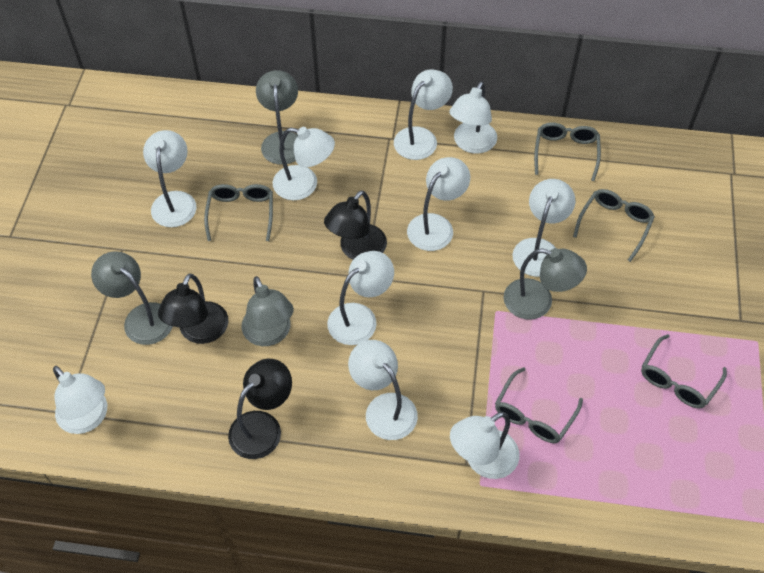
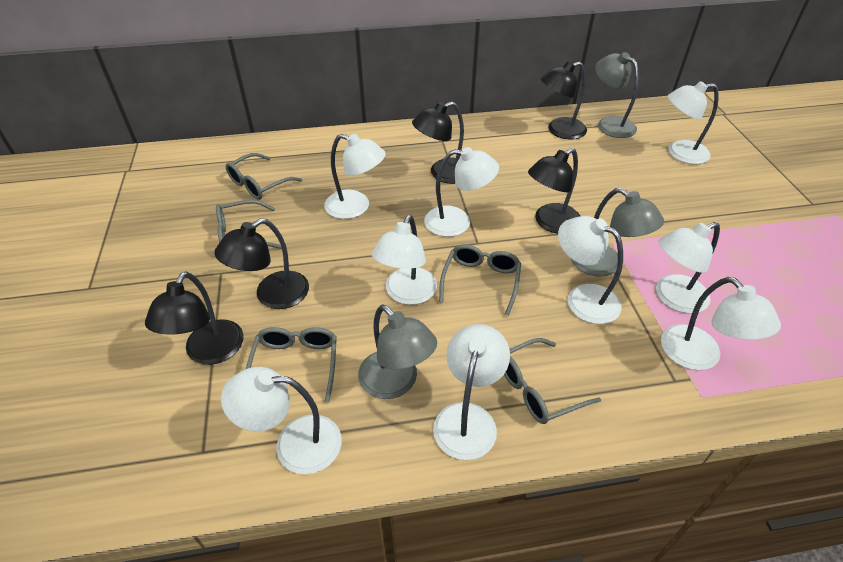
black lamp: [158,273,228,344] [228,359,292,459] [324,190,387,260] = 3 -> [145,271,244,365] [214,219,309,309] [412,102,464,184] [528,148,580,234] [541,61,587,139] = 5
grey lamp: [91,251,173,345] [241,276,294,346] [256,70,298,165] [504,248,587,320] = 4 -> [358,304,437,399] [571,188,664,277] [595,52,639,138] = 3
white lamp: [53,366,107,434] [143,130,197,227] [273,127,335,200] [327,251,394,345] [348,340,418,440] [394,69,453,160] [407,157,470,251] [450,81,497,154] [450,412,520,479] [512,179,575,277] = 10 -> [221,367,342,474] [324,134,386,219] [372,215,437,305] [424,147,499,237] [433,324,510,460] [558,216,623,324] [656,222,720,314] [661,277,781,370] [668,81,719,164] = 9

